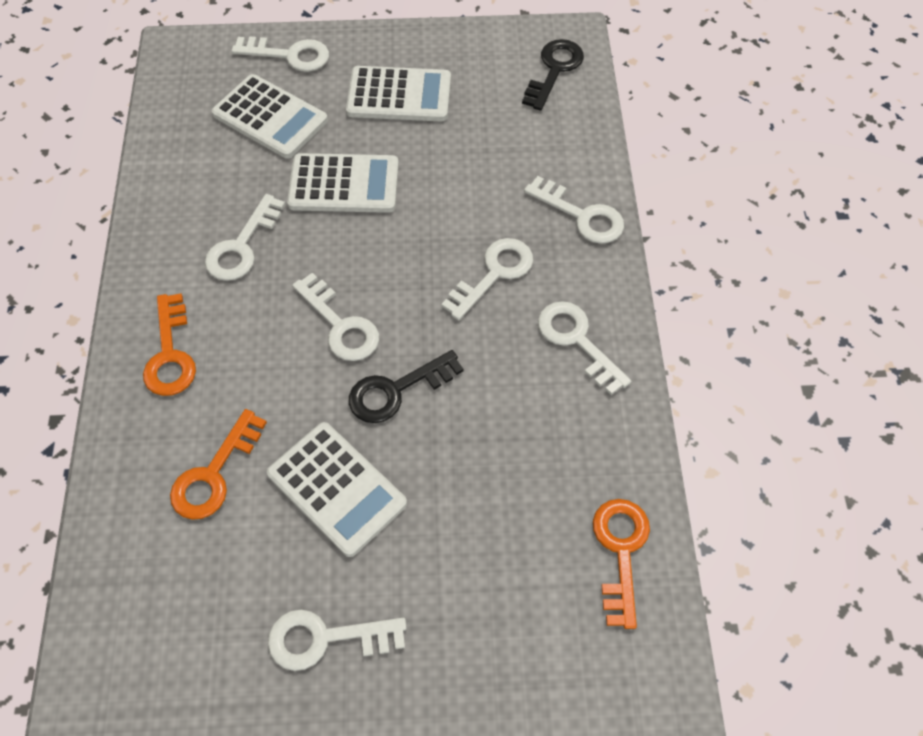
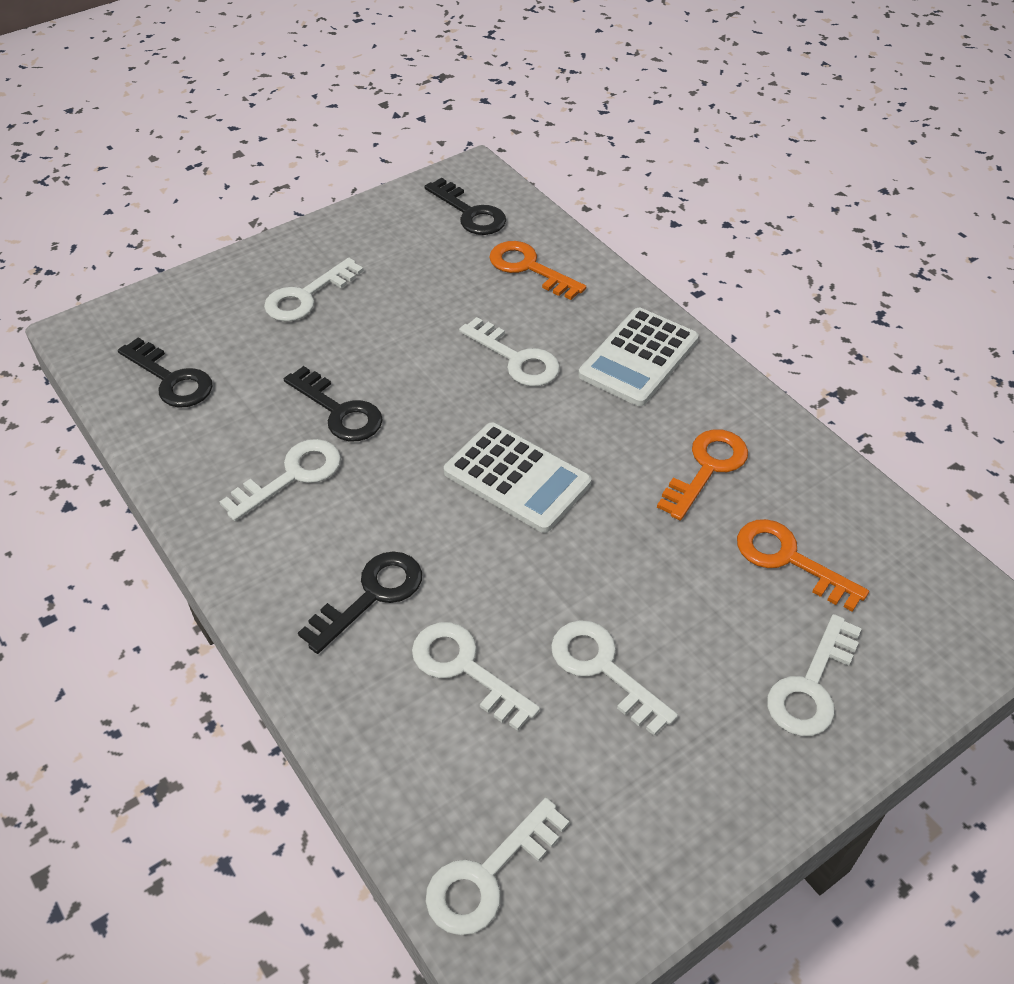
black key: [349,350,464,423] [522,39,584,111] = 2 -> [118,338,213,408] [284,366,383,441] [298,552,422,654] [424,178,506,235] = 4
white calculator: [212,74,328,159] [267,422,407,557] [287,153,399,213] [346,66,451,121] = 4 -> [444,422,591,533] [578,308,699,406] = 2

